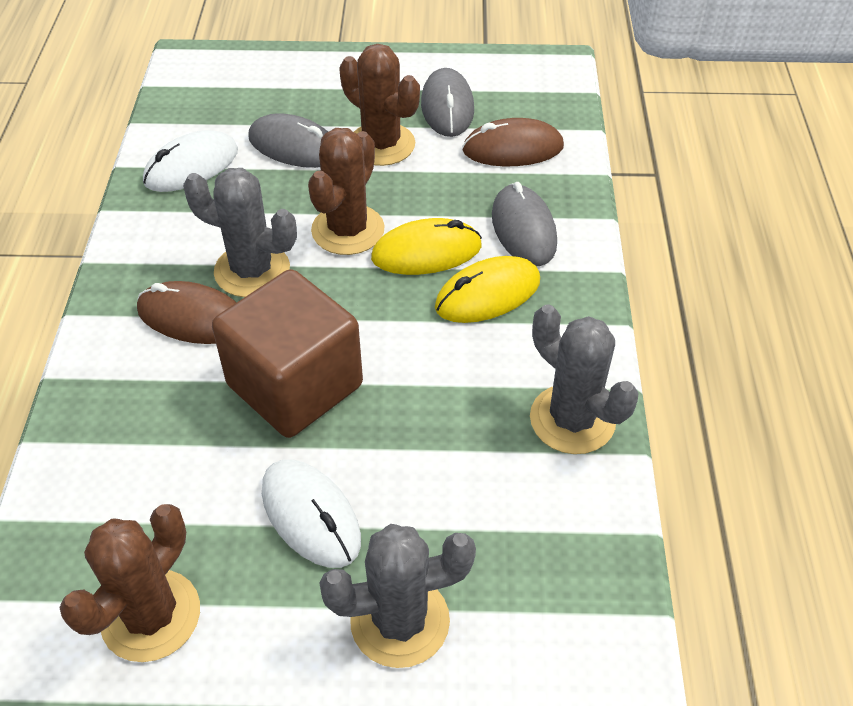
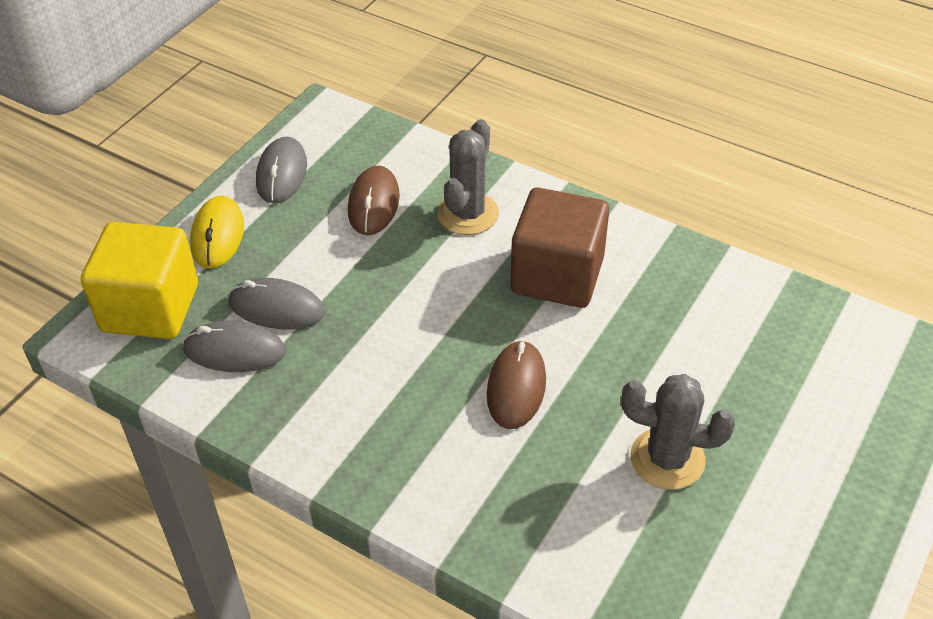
brown cactus: [59,504,200,662] [308,128,385,255] [339,44,420,166] = 3 -> none = 0
grey cactus: [183,168,297,297] [319,524,476,668] [530,304,639,454] = 3 -> [437,119,499,235] [621,374,735,490] = 2
white mouse: [143,130,238,192] [262,460,361,568] = 2 -> none = 0
yellow cube: none = 0 -> [81,222,198,339] = 1
yellow mouse: [371,218,482,275] [435,256,540,323] = 2 -> [190,196,244,269] = 1

